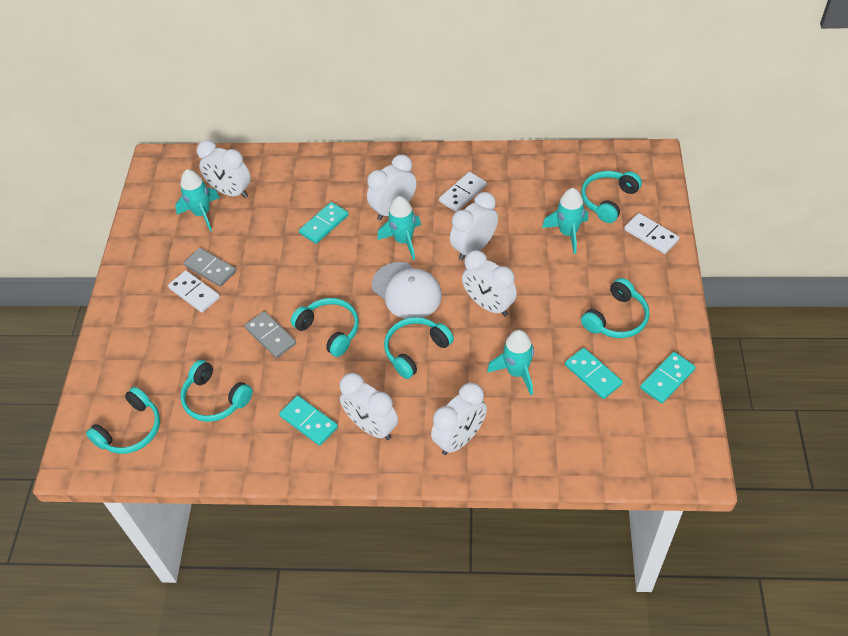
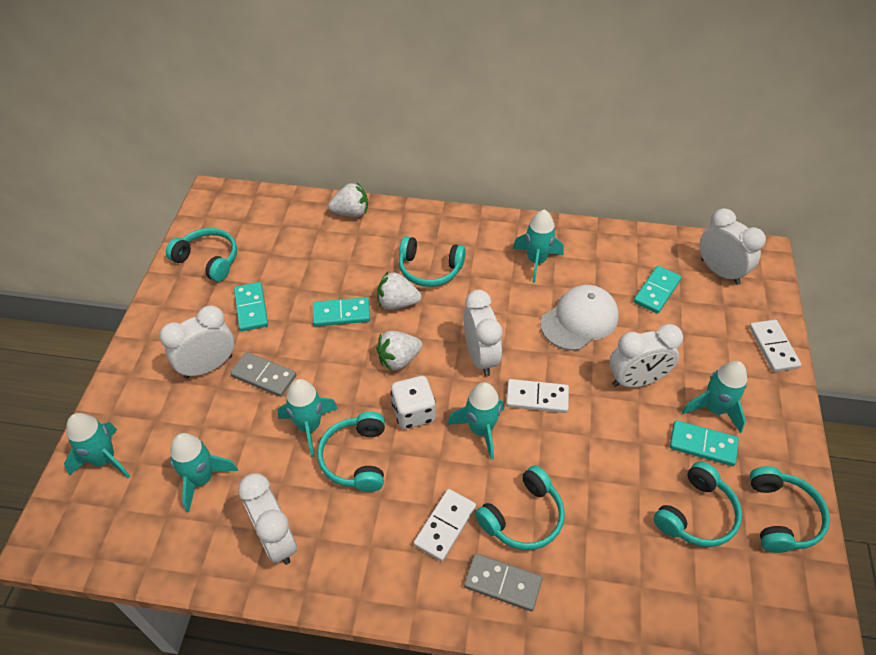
turquoise rocket: [175,169,220,231] [377,196,421,260] [487,330,534,395] [542,188,588,254] = 4 -> [64,413,130,478] [170,433,238,512] [278,379,338,457] [447,382,504,460] [513,210,564,283] [682,361,747,433] = 6
white clock: [197,140,251,198] [340,373,398,440] [367,155,416,220] [431,383,487,455] [450,192,498,260] [462,250,517,316] = 6 -> [160,305,234,379] [238,473,297,565] [464,290,502,376] [609,324,683,388] [699,208,766,285] = 5
white dice: none = 0 -> [391,376,436,429] = 1
white strawberry: none = 0 -> [328,183,368,217] [376,331,422,371] [377,272,421,310] = 3

